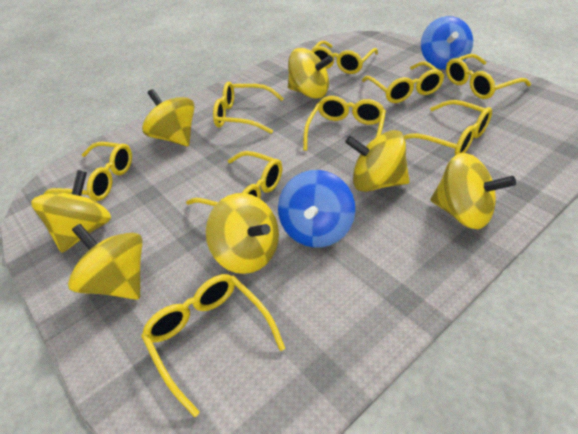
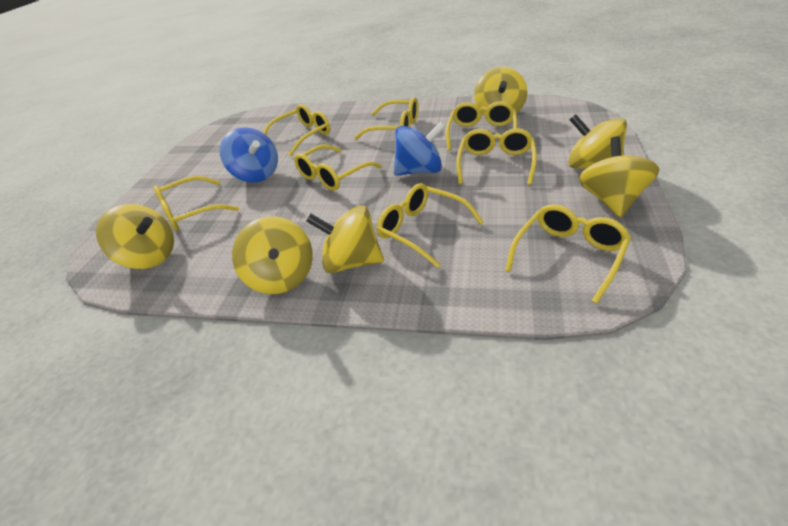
yellow glasses: [43,142,132,201] [141,274,285,417] [186,151,282,206] [213,82,284,134] [303,96,386,151] [311,41,378,74] [362,62,444,103] [404,100,492,155] [446,54,531,99] = 9 -> [153,176,239,231] [263,104,330,157] [294,144,382,191] [354,97,418,140] [377,183,483,268] [446,101,517,151] [456,128,537,185] [505,204,631,304] = 8
yellow spinning top: [31,170,111,253] [68,224,142,300] [142,89,195,147] [206,193,279,274] [288,48,333,99] [345,130,410,192] [431,153,516,229] = 7 -> [96,204,174,269] [232,216,313,294] [306,205,384,273] [474,67,527,115] [568,114,627,169] [579,136,659,217] = 6

